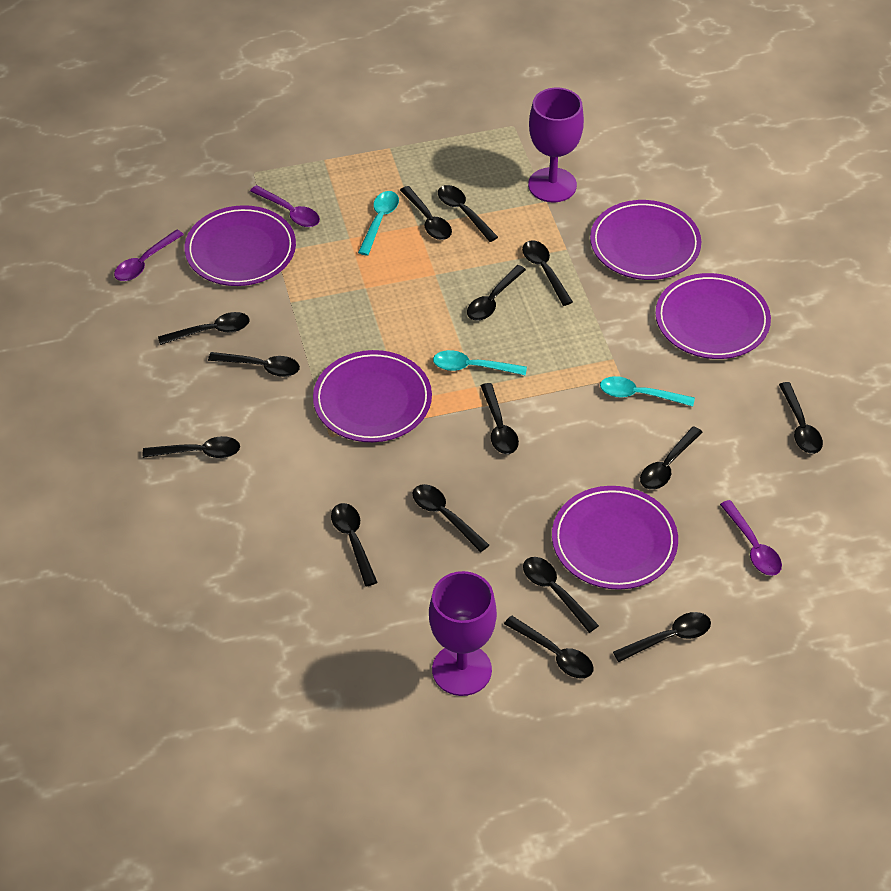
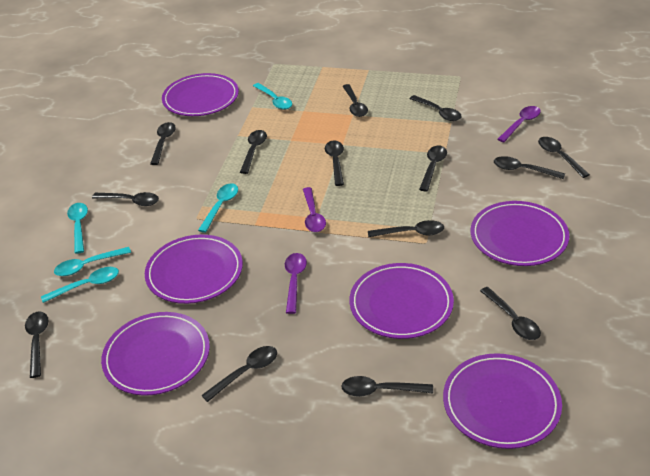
black spoon: [143,436,240,458] [158,312,249,345] [208,352,300,377] [331,503,378,586] [400,186,452,240] [412,484,489,552] [438,185,498,242] [467,265,526,320] [481,383,519,454] [504,615,594,679] [522,240,573,306] [523,557,599,633] [613,612,711,662] [640,426,703,490] [779,382,823,454] = 15 -> [25,312,48,378] [92,192,159,206] [150,122,176,165] [201,346,277,402] [240,130,267,174] [325,141,344,186] [341,376,433,397] [343,84,368,117] [368,220,444,237] [409,95,462,121] [419,146,447,192] [480,287,541,340] [494,156,565,179] [538,137,590,178] = 14
purple goblet: [429,571,497,696] [528,88,584,202] = 2 -> none = 0
purple plate: [185,205,296,286] [313,350,432,442] [552,486,678,590] [590,200,701,280] [655,273,771,359] = 5 -> [101,312,210,396] [145,235,243,304] [162,73,239,116] [349,263,454,339] [443,353,562,449] [471,201,569,266] = 6
turquoise spoon: [358,191,399,256] [433,350,527,376] [600,376,695,406] = 3 -> [41,267,119,303] [54,247,131,276] [67,203,88,254] [198,183,238,233] [253,83,292,110] = 5

